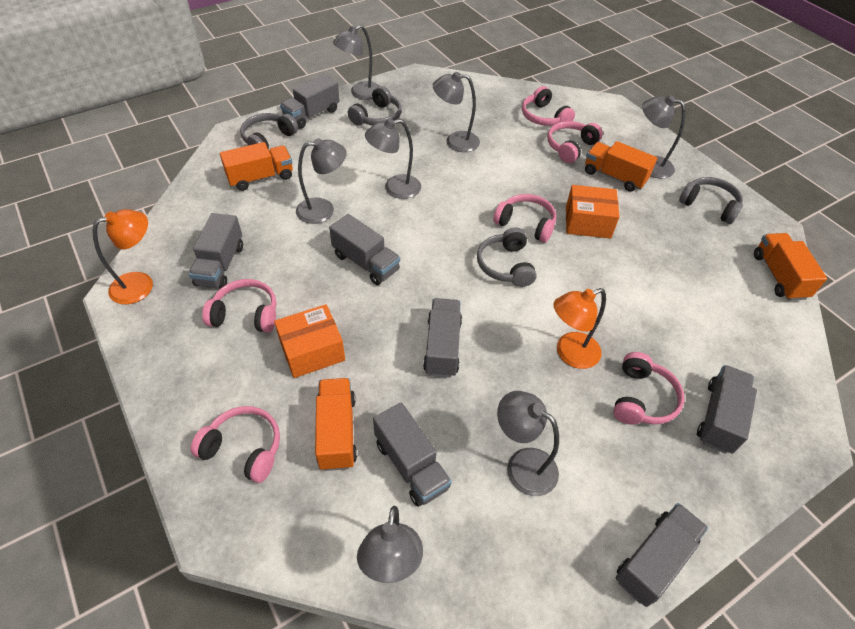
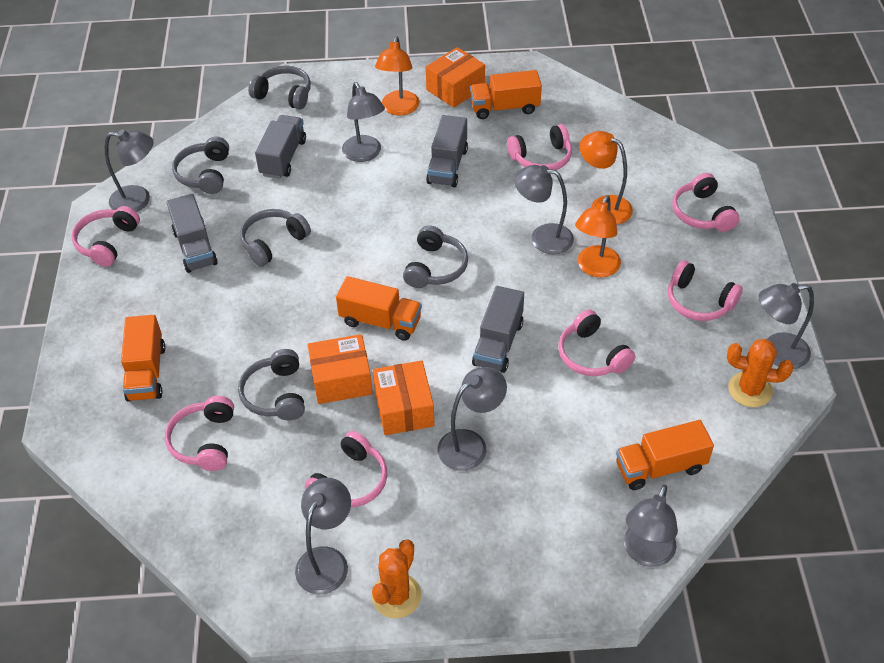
grey headphones: [240,113,298,149] [348,86,402,126] [477,227,537,287] [679,177,743,224] = 4 -> [172,137,229,194] [238,349,305,420] [240,209,311,267] [248,66,311,110] [403,225,468,288] = 5
grey truck: [189,213,243,289] [280,74,340,129] [329,214,400,285] [373,402,452,507] [423,298,462,378] [616,503,708,607] [697,365,757,454] = 7 -> [166,194,218,273] [255,115,306,179] [426,115,468,188] [472,286,524,373] = 4
orange box: [274,304,345,378] [566,185,620,239] = 2 -> [308,334,373,404] [373,360,435,435] [426,47,485,108] = 3
orange cactus: none = 0 -> [372,539,421,618] [727,339,793,407] = 2
orange lamp: [93,209,153,304] [553,288,606,369] = 2 -> [375,36,419,115] [575,195,621,277] [580,131,633,225] = 3
pink headphones: [191,406,280,483] [202,279,276,333] [493,194,556,243] [522,86,575,126] [547,121,603,163] [613,352,685,425] = 6 -> [72,206,140,267] [165,396,234,471] [305,431,387,507] [507,124,572,170] [558,310,635,376] [668,260,743,321] [672,173,740,232] = 7

